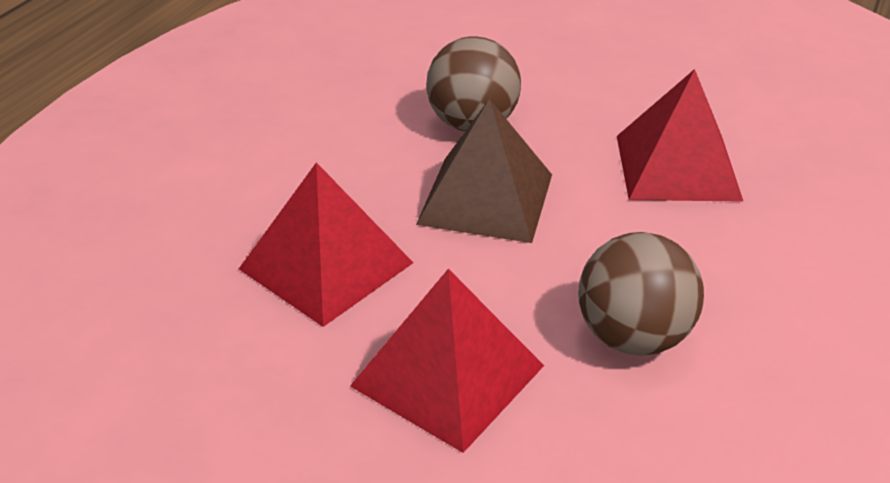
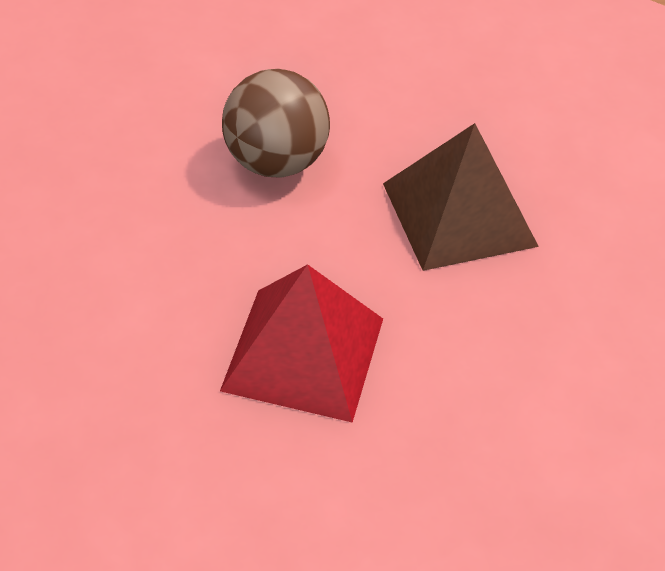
brown ball: [426,36,521,131] [578,232,704,355] = 2 -> [222,69,330,177] = 1
red pyramid: [239,162,413,327] [350,269,544,453] [617,69,744,202] = 3 -> [220,264,383,423] = 1

